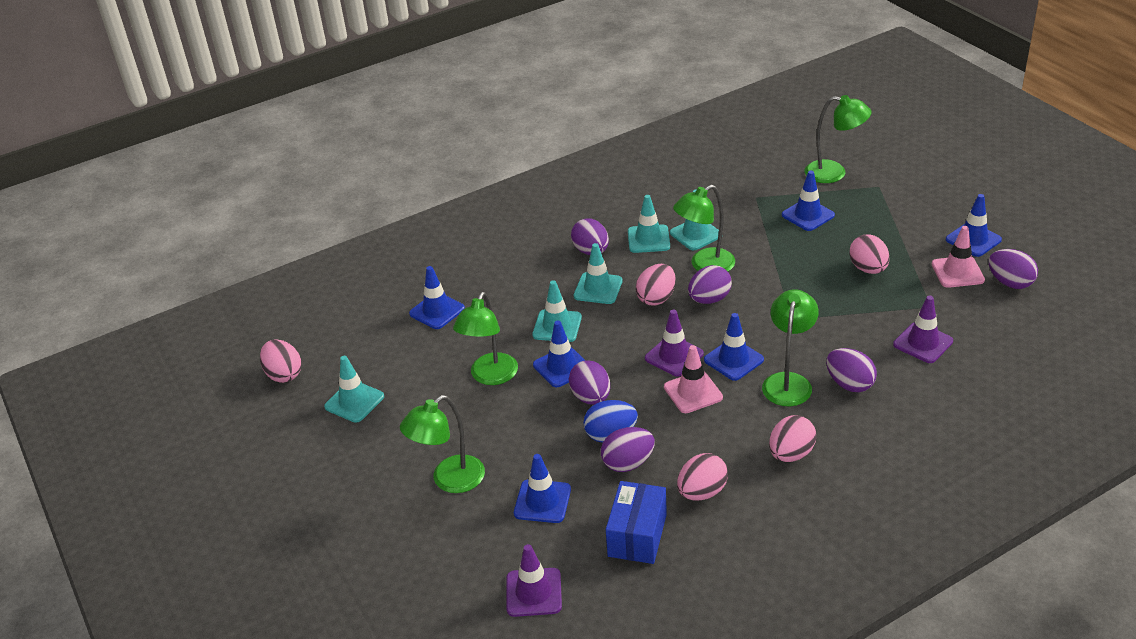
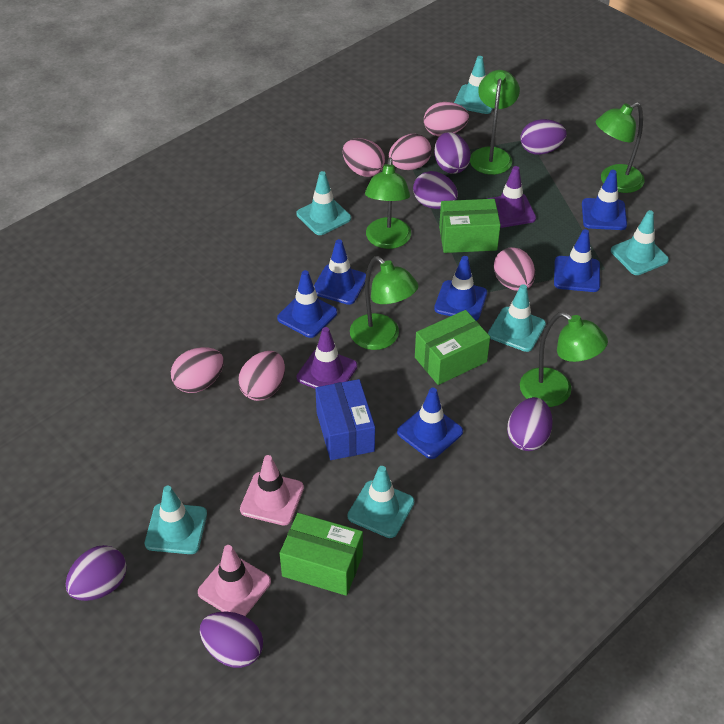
blue egg: [583,400,638,443] = 1 -> none = 0
green box: none = 0 -> [280,513,363,596] [415,310,490,385] [439,199,501,253] = 3
pink egg: [260,339,302,383] [636,264,676,306] [677,453,728,501] [769,415,816,462] [850,235,890,274] = 5 -> [171,347,224,393] [238,351,285,401] [342,138,385,177] [389,134,432,170] [424,102,469,136] [494,247,535,291] = 6
purple traffic cone: [506,544,562,617] [645,310,704,376] [893,295,953,363] = 3 -> [296,327,358,389] [488,166,536,228] = 2
turquoise traffic cone: [324,356,384,423] [532,280,582,342] [574,243,623,304] [628,195,670,253] [670,190,719,250] = 5 -> [145,486,207,554] [296,171,351,235] [347,466,415,538] [454,56,493,114] [488,284,546,352] [611,210,669,275] = 6

